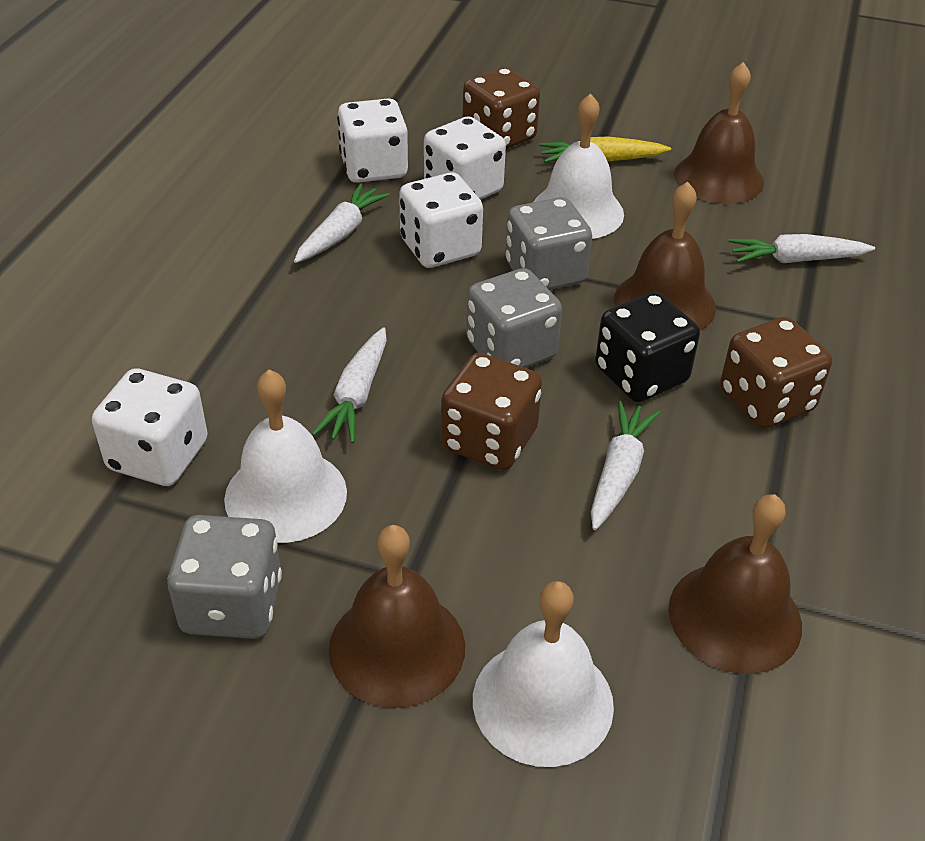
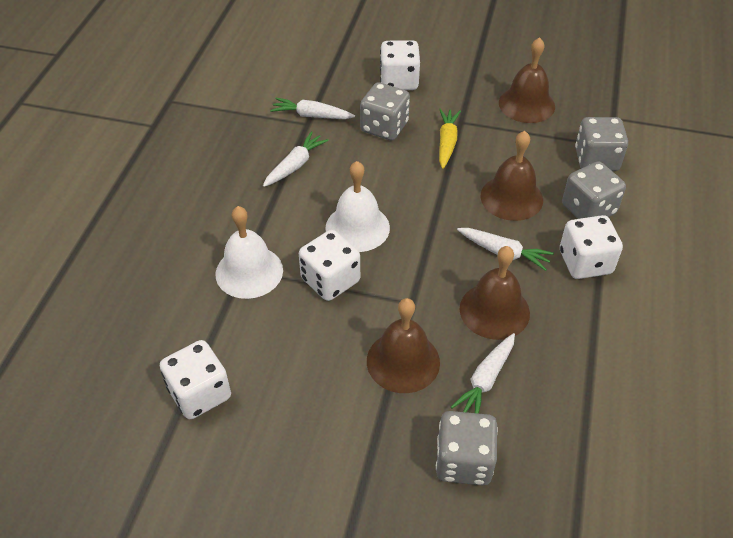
black dice: [595,292,700,402] = 1 -> none = 0
brown dice: [441,353,542,470] [462,67,540,149] [720,317,832,429] = 3 -> none = 0
grey dice: [167,515,282,639] [466,268,562,368] [505,197,592,290] = 3 -> [360,82,410,141] [436,411,498,485] [562,161,626,219] [575,117,628,171] = 4
white bell: [224,370,347,543] [473,581,614,767] [534,93,624,239] = 3 -> [216,206,283,299] [325,161,390,252] = 2

